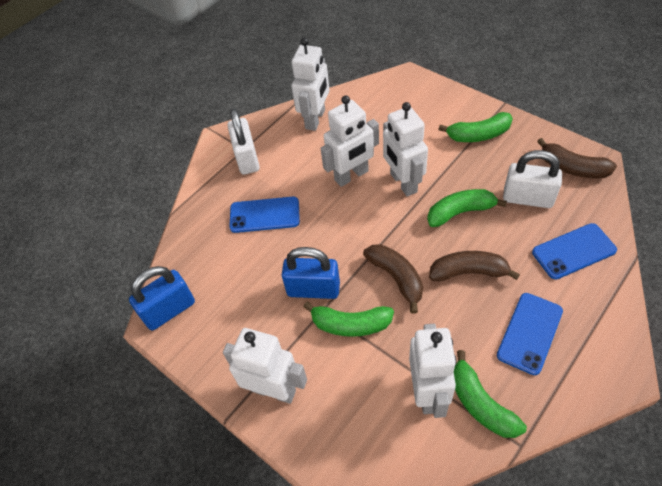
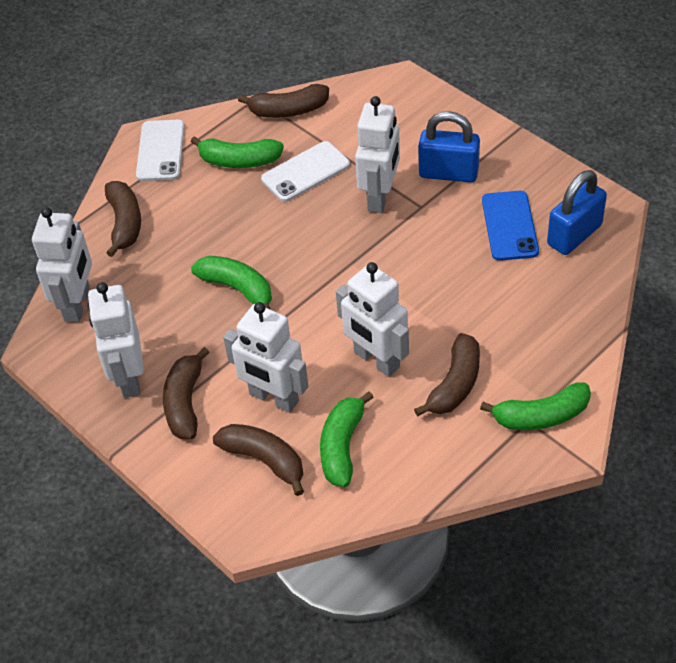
blue phone: [229,197,300,233] [497,293,563,375] [532,223,617,279] = 3 -> [482,191,539,261] = 1
brown banana: [363,244,423,314] [429,251,520,281] [537,138,617,178] = 3 -> [105,181,141,257] [163,347,210,439] [213,424,304,496] [238,84,329,118] [414,333,480,417] = 5
white padlock: [228,108,260,175] [503,150,562,208] = 2 -> none = 0
white phone: none = 0 -> [136,120,185,181] [261,141,350,202] = 2

